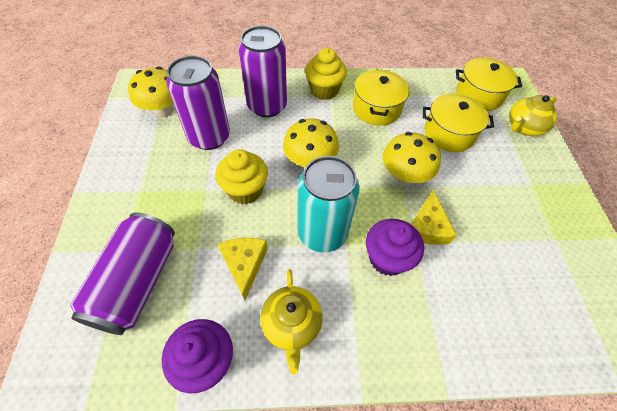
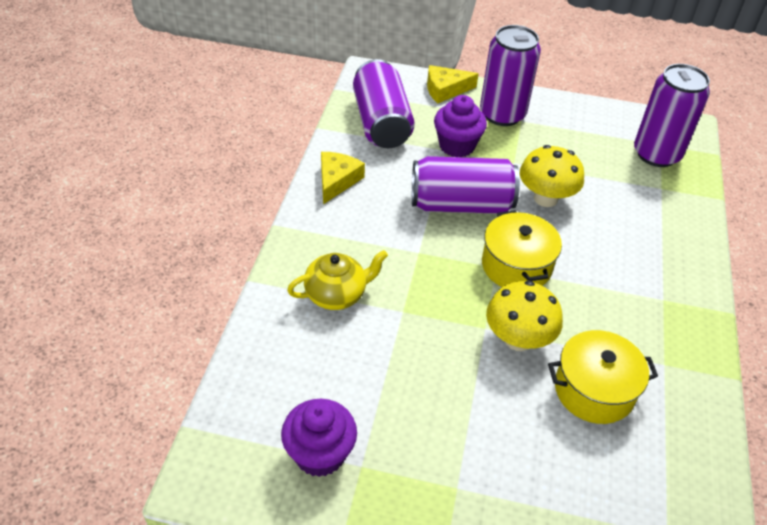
purple can: [70,212,175,335] [166,56,230,150] [239,26,287,117] = 3 -> [353,59,415,148] [412,156,520,214] [480,25,541,126] [634,64,710,167] = 4
turquoise can: [297,156,360,253] = 1 -> none = 0
yellow cupcake: [215,149,268,204] [305,48,347,100] = 2 -> none = 0
yellow mushroom: [128,67,173,118] [283,118,339,169] [383,132,441,185] = 3 -> [486,281,563,351] [520,145,584,207] = 2
yellow pot: [353,69,410,125] [423,93,494,152] [456,58,522,111] = 3 -> [482,210,562,287] [548,330,658,424] = 2
yellow teapot: [260,269,323,374] [509,95,557,136] = 2 -> [287,250,388,310] = 1

